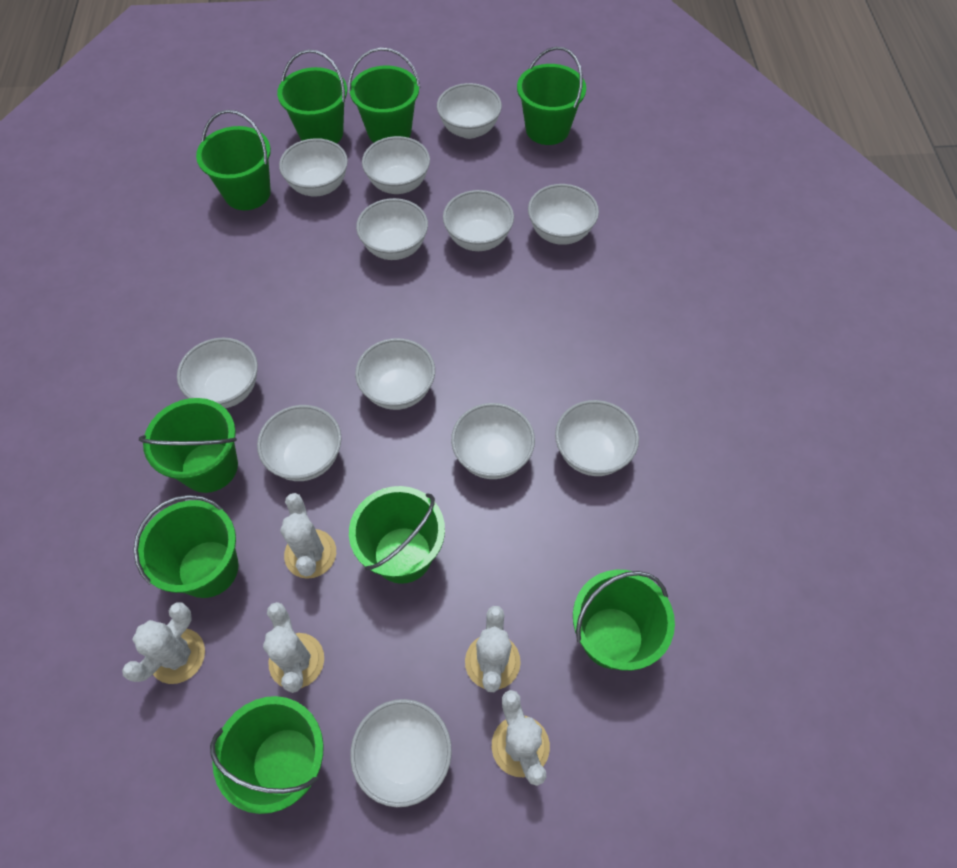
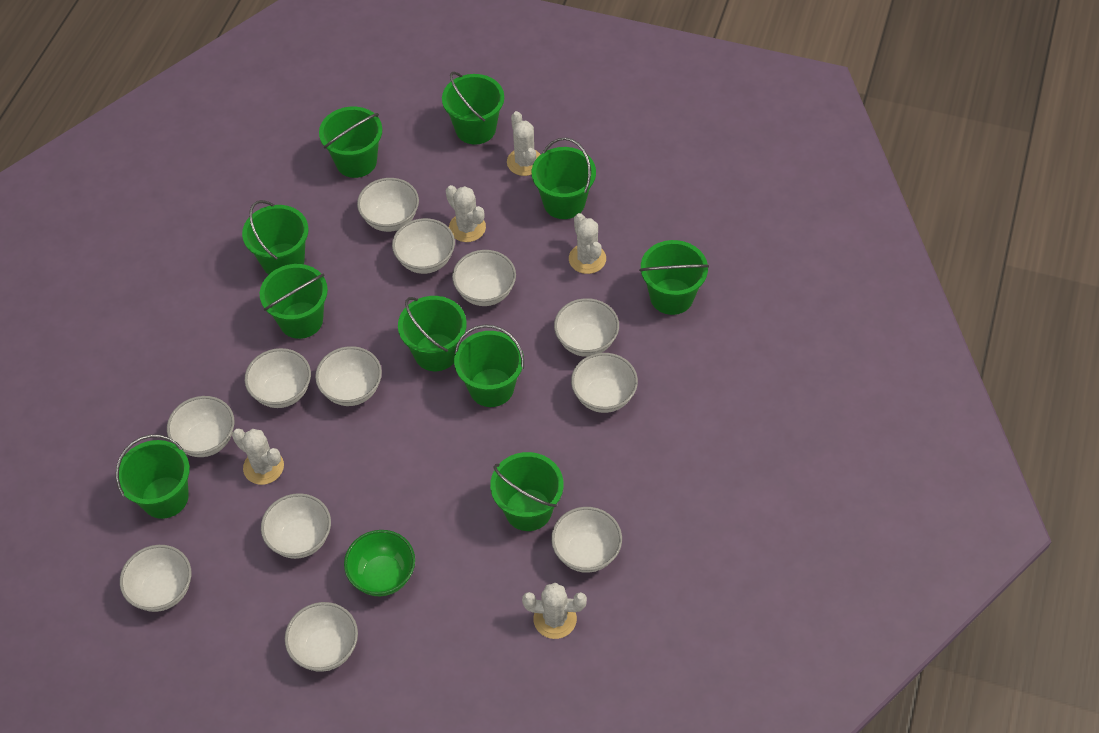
green bowl: none = 0 -> [344,530,415,596] = 1
green bucket: [133,495,239,598] [139,398,238,493] [196,110,271,210] [210,696,324,814] [277,49,347,144] [348,47,420,143] [349,486,445,584] [517,47,586,145] [573,570,675,671] = 9 -> [116,434,190,519] [242,200,309,275] [260,264,328,339] [319,107,382,178] [398,296,467,371] [442,72,504,145] [454,324,524,407] [490,452,563,531] [532,137,596,219] [639,240,709,315] = 10

